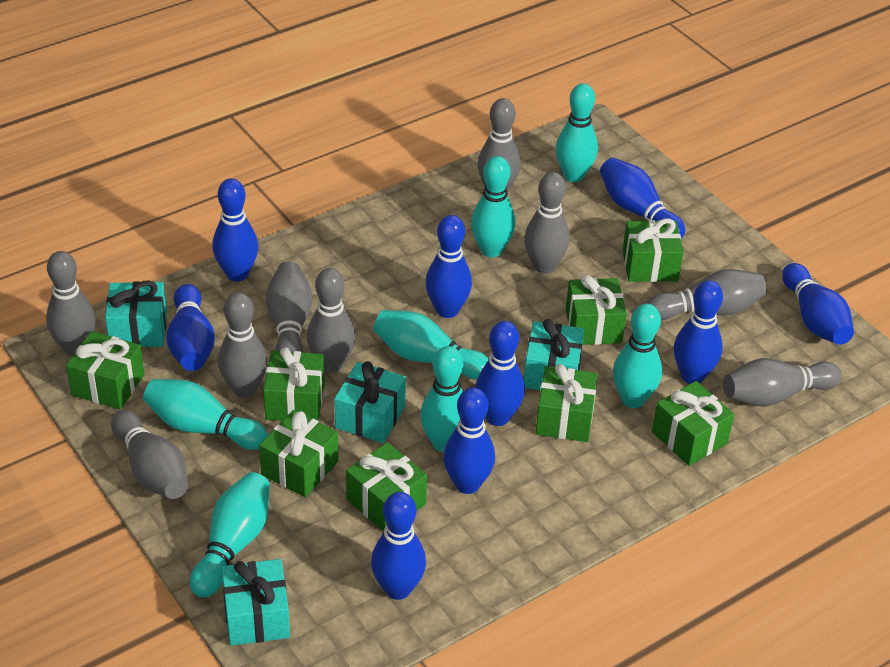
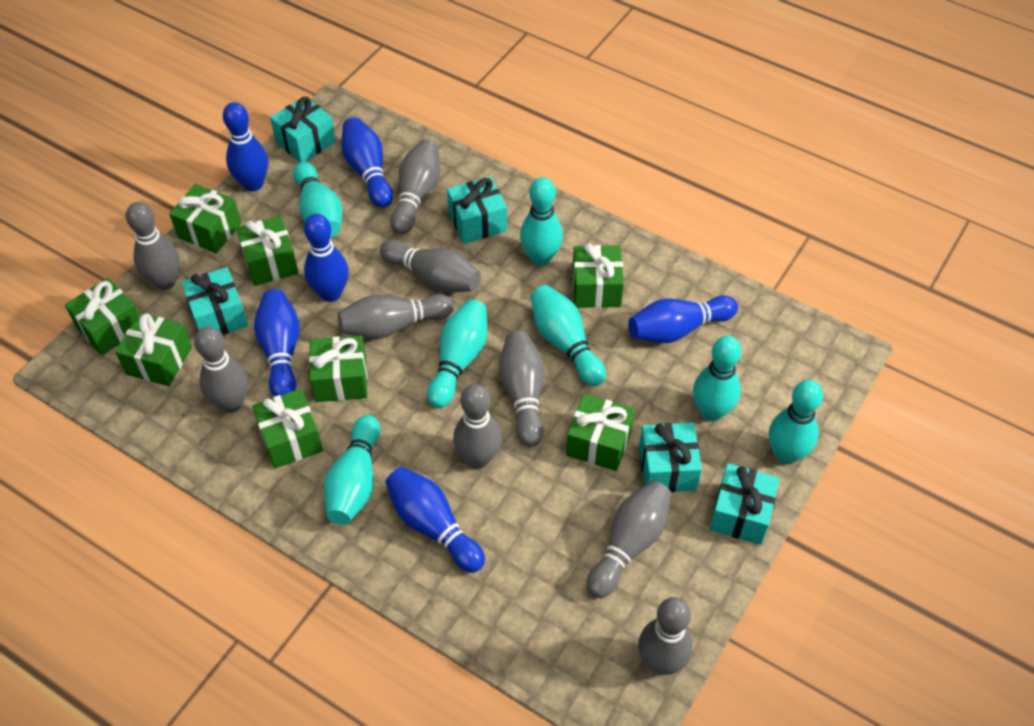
blue bowling pin: [166,284,215,371] [212,178,258,281] [371,492,426,600] [426,215,472,318] [443,387,495,494] [475,321,525,426] [600,158,685,238] [674,280,723,384] [782,263,854,345] = 9 -> [223,102,268,192] [254,289,299,397] [304,214,349,302] [341,117,393,208] [385,467,485,573] [628,296,738,343] = 6
turquoise gift: [105,281,167,347] [222,559,290,646] [334,361,406,443] [524,319,584,390] = 4 -> [181,267,248,335] [270,96,336,162] [447,176,507,244] [639,423,702,492] [709,463,780,545] = 5

